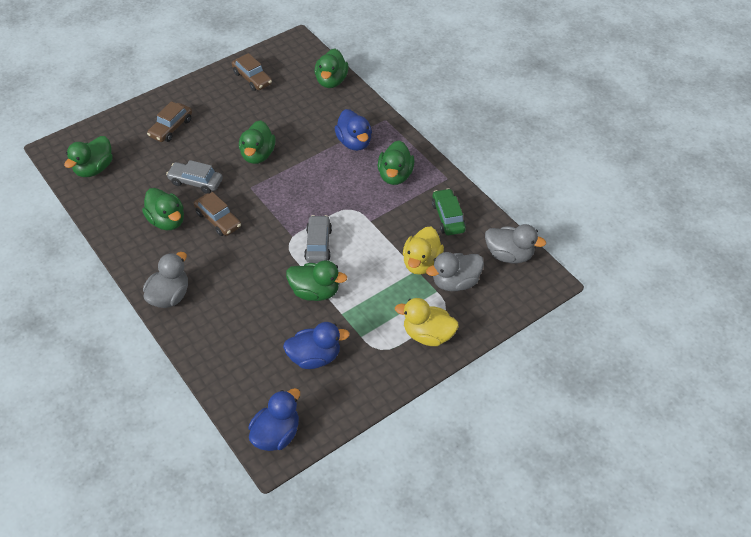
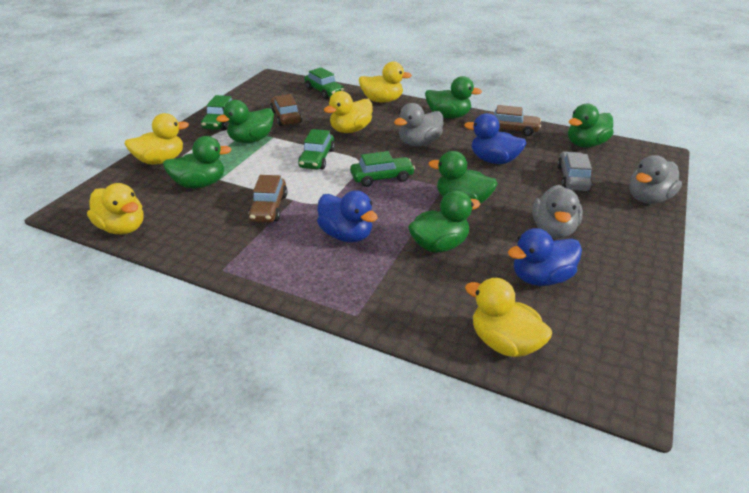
green car: [432,188,466,235] = 1 -> [201,95,232,130] [298,129,335,169] [304,67,344,99] [350,151,415,187] = 4
grey car: [166,160,223,194] [304,215,332,263] = 2 -> [557,151,593,191] = 1
yellow duck: [395,298,459,346] [403,227,444,275] = 2 -> [87,183,143,234] [124,113,189,165] [324,91,373,133] [359,61,412,103] [465,278,552,357] = 5

